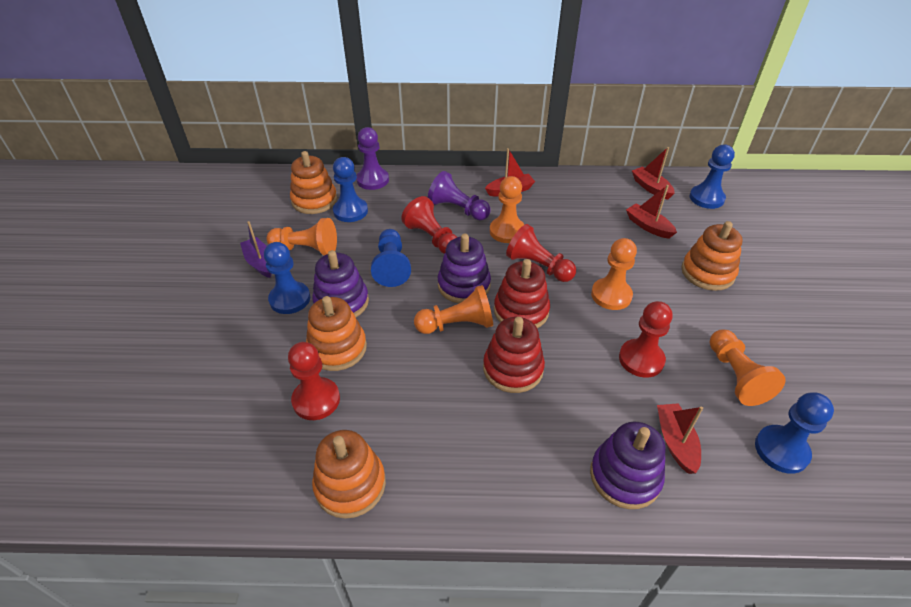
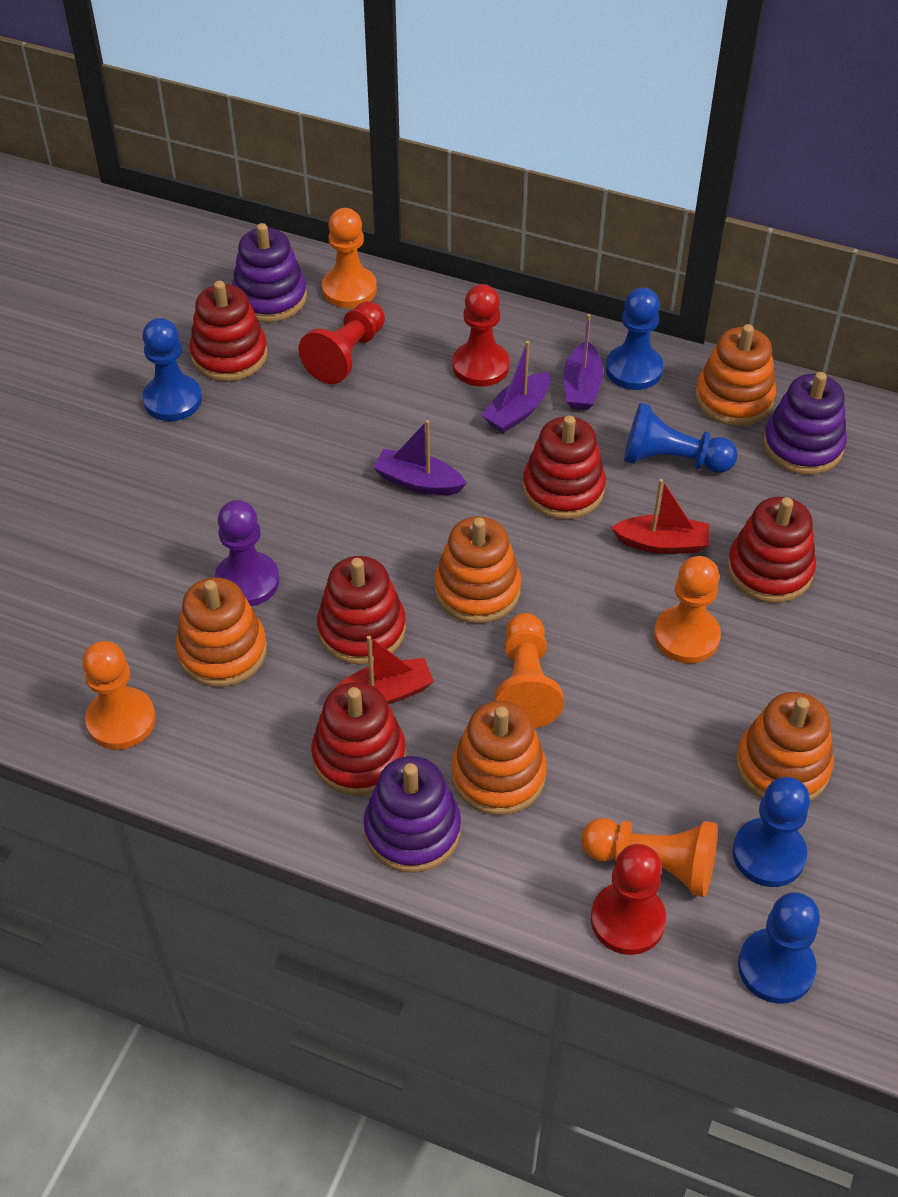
orange stacking toy: [290,151,337,214] [306,296,367,371] [312,430,386,519] [681,221,743,291] = 4 -> [176,578,267,687] [434,516,521,623] [452,701,547,815] [695,324,776,426] [736,692,834,801] = 5
purple boat: [240,221,272,278] = 1 -> [373,420,467,495] [482,341,550,433] [563,314,603,410] = 3
purple pawn: [357,127,389,190] [428,171,490,220] = 2 -> [214,500,279,606] = 1
red boat: [485,148,535,197] [626,185,677,239] [632,147,675,200] [657,403,703,474] = 4 -> [332,636,434,705] [611,479,709,554] = 2
red pawn: [288,342,340,420] [401,196,457,254] [506,224,576,282] [619,301,673,377] = 4 -> [299,301,385,384] [452,284,510,387] [591,844,666,955] = 3
red stacking toy: [483,317,545,393] [494,259,550,328] = 2 -> [190,281,268,381] [311,682,406,796] [317,556,406,665] [523,415,606,519] [727,497,816,603] = 5

